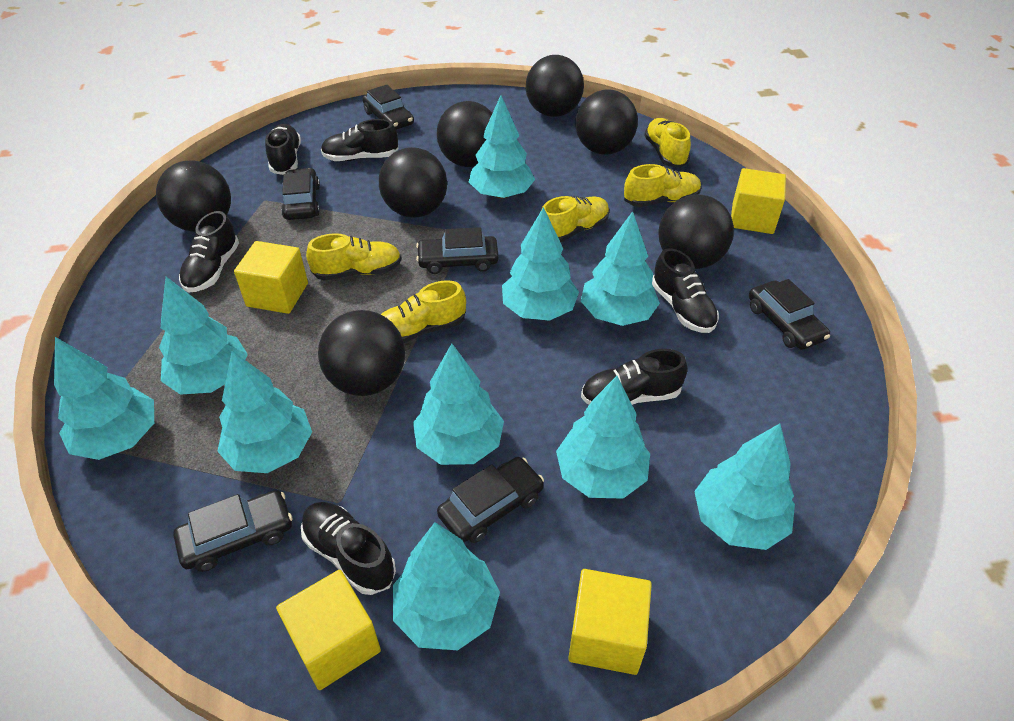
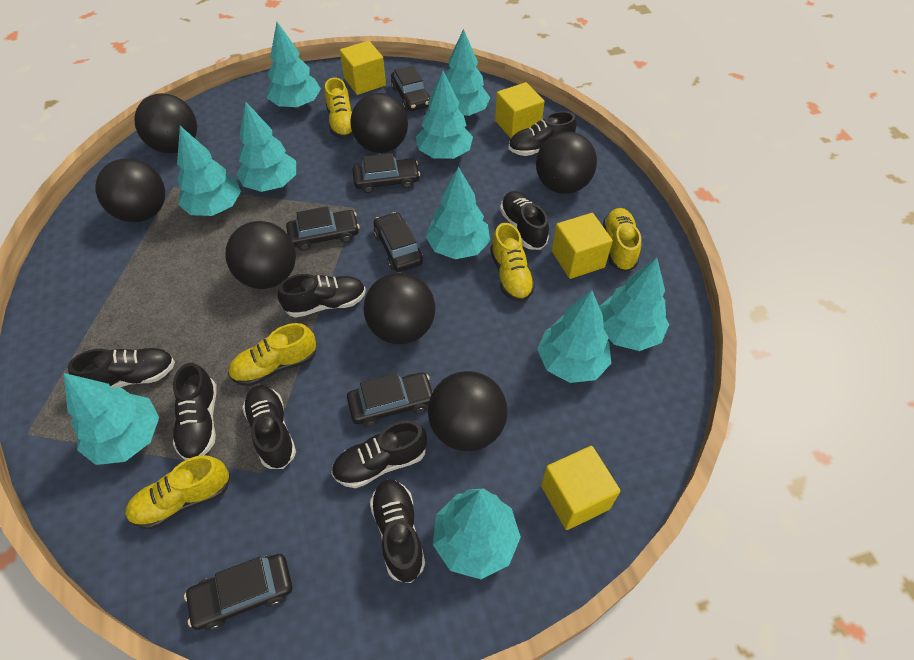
black shoe: [179,211,239,293] [265,124,301,175] [301,502,396,595] [321,119,399,161] [581,349,687,405] [652,248,719,333] = 6 -> [68,348,175,388] [173,363,216,460] [242,385,296,469] [277,274,366,318] [331,420,427,488] [370,479,425,583] [500,191,549,250] [508,111,577,156] = 8

